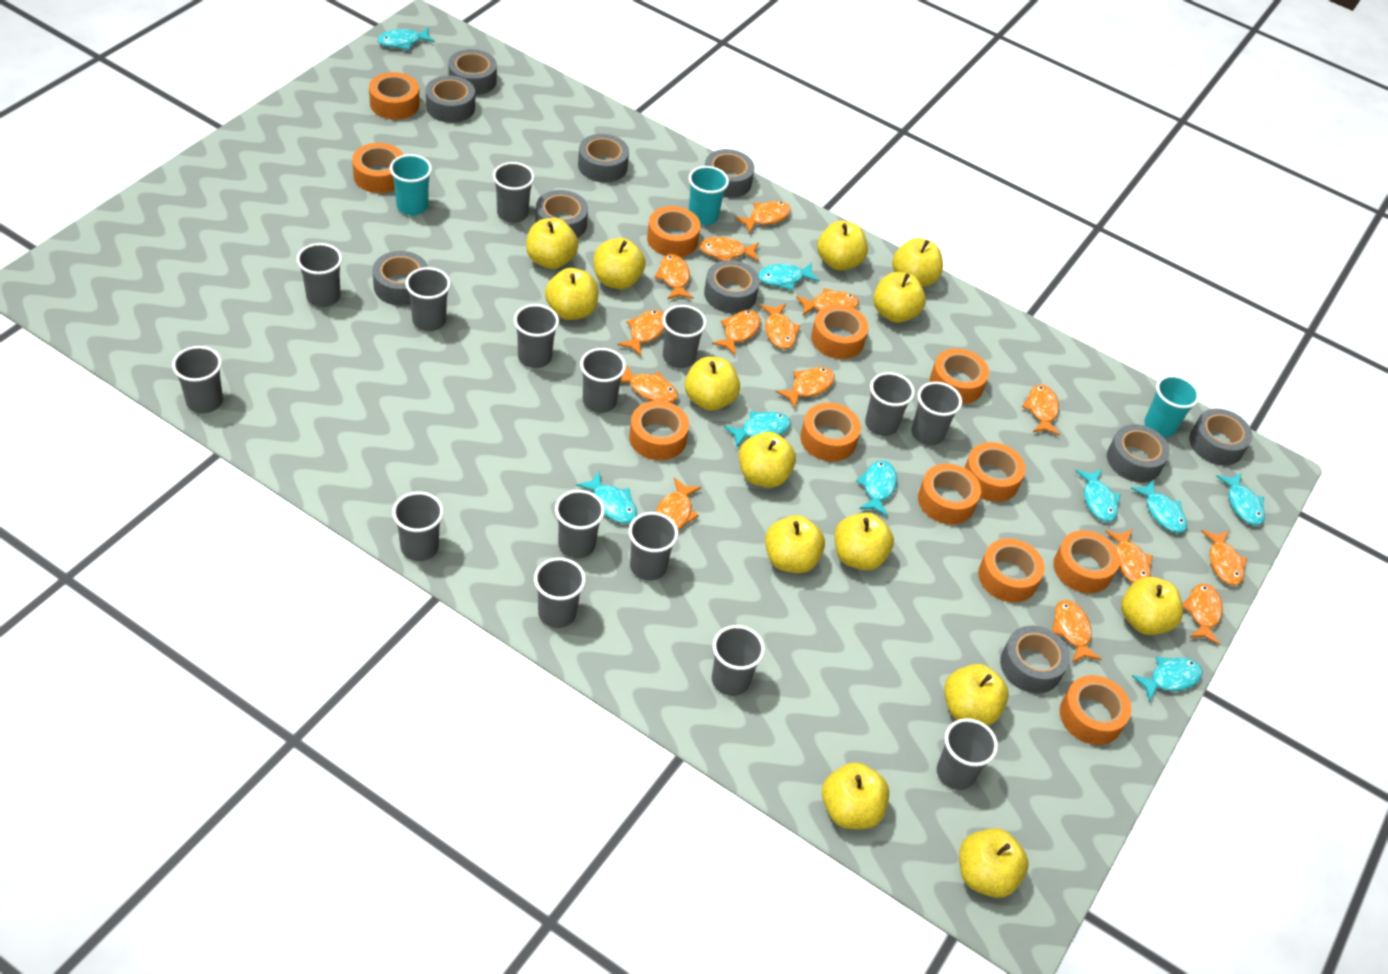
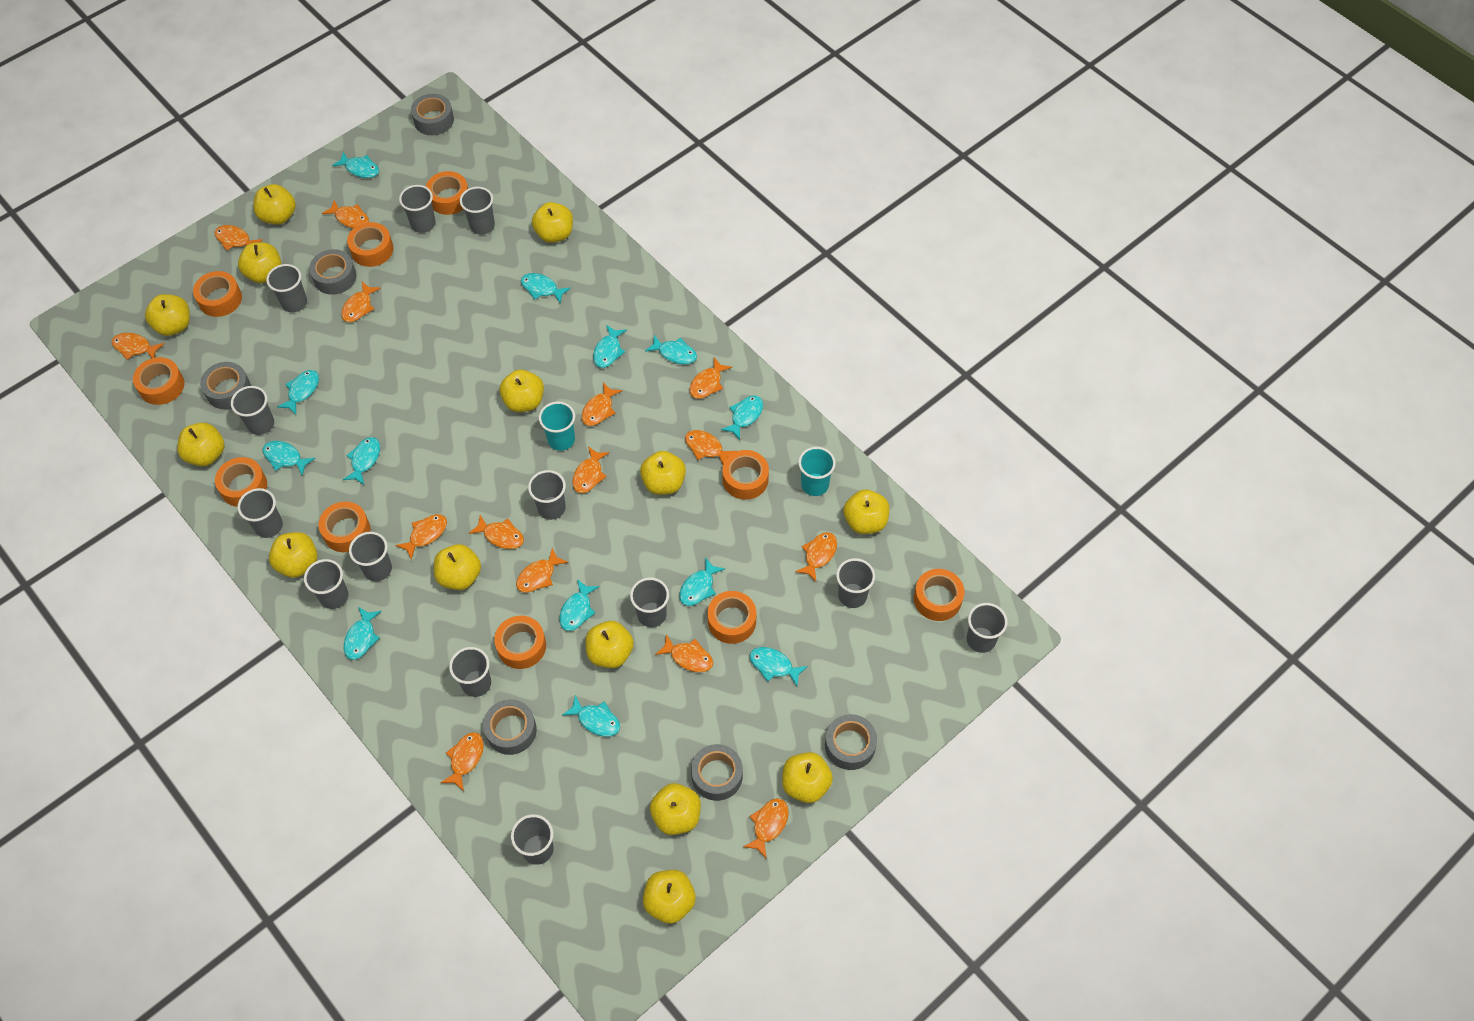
grey cup: [172,346,223,413] [297,243,342,307] [392,492,444,561] [405,267,451,331] [493,162,535,223] [514,304,559,368] [534,558,586,628] [555,490,605,558] [580,348,626,413] [629,512,678,581] [662,305,707,368] [712,625,765,696] [865,372,915,436] [911,382,962,445] [937,718,998,790] = 15 -> [231,386,274,435] [237,488,283,538] [266,264,307,312] [304,559,349,609] [349,532,392,581] [399,185,436,233] [449,647,491,697] [460,187,495,235] [511,814,554,865] [528,470,566,520] [630,577,669,627] [836,558,875,608] [967,603,1008,653] = 13
grey tape: [372,251,428,306] [426,75,475,123] [448,49,497,95] [535,190,588,238] [578,134,629,183] [704,260,760,313] [705,149,755,198] [1000,625,1070,693] [1107,424,1170,482] [1189,409,1252,465] = 10 -> [200,362,251,409] [309,249,356,295] [411,94,454,135] [483,699,537,755] [691,744,743,801] [825,714,877,770] = 6
orange tape: [352,143,404,193] [369,72,420,120] [629,401,689,460] [647,206,701,257] [800,402,861,461] [811,305,869,359] [918,464,981,524] [930,348,989,404] [964,442,1026,502] [978,538,1045,602] [1053,530,1120,593] [1060,675,1131,745] = 12 -> [133,357,184,405] [193,271,242,317] [215,457,267,507] [319,502,371,552] [347,222,393,267] [426,171,468,215] [494,616,546,669] [708,591,756,644] [722,450,769,500] [914,569,964,621] = 10
turquoise cup: [390,154,432,215] [689,166,729,225] [1144,375,1200,437] = 3 -> [539,401,575,451] [798,447,836,496] = 2
turquoise fish: [377,27,435,50] [576,471,637,524] [724,411,791,448] [758,263,820,290] [856,460,897,517] [1075,469,1121,522] [1130,480,1187,533] [1132,657,1202,702] [1216,473,1265,526] = 9 -> [262,441,315,475] [277,370,319,415] [332,152,379,178] [343,437,380,485] [344,607,382,660] [521,273,571,303] [559,579,599,631] [562,695,620,737] [593,325,627,368] [645,335,697,364] [679,557,725,606] [721,395,763,440] [749,647,808,686] = 13

